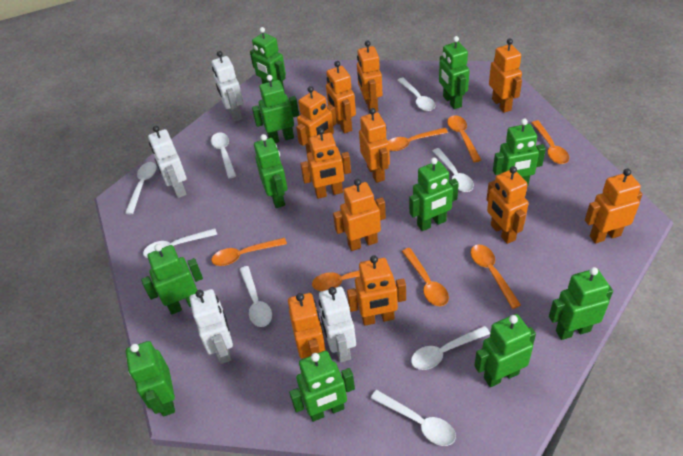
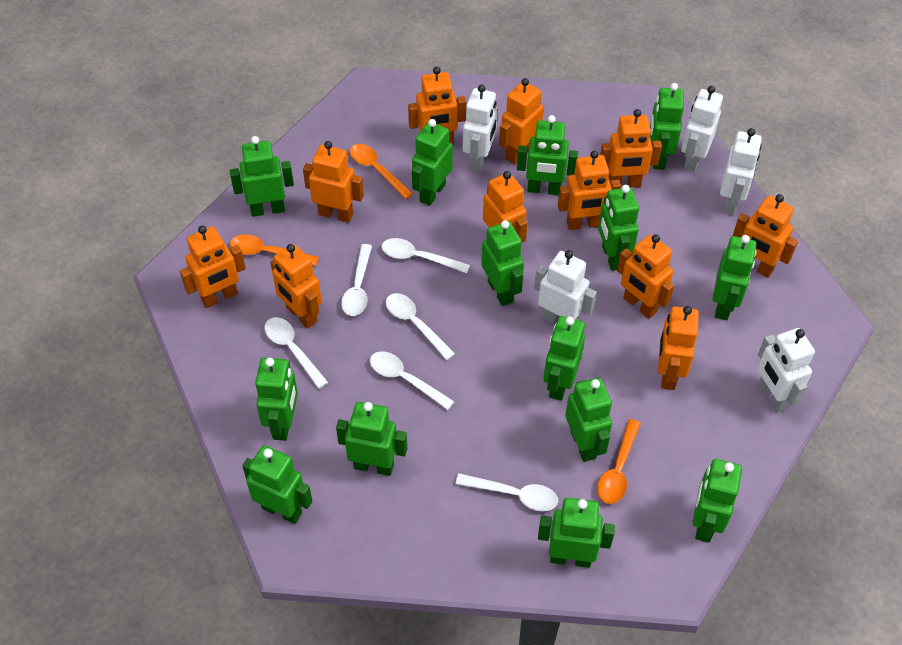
green robot: [126,341,175,417] [141,244,203,314] [250,27,286,92] [252,75,299,143] [254,134,288,208] [289,351,355,422] [409,157,459,231] [439,36,470,109] [474,314,536,387] [493,119,546,186] [549,267,613,340] = 11 -> [230,136,294,217] [242,445,312,524] [255,358,298,441] [336,402,407,476] [412,119,453,206] [481,220,524,306] [517,115,578,195] [538,498,615,568] [543,316,585,401] [565,378,612,462] [598,185,639,271] [650,83,684,170] [693,459,742,543] [713,235,757,320] = 14
orange spoon: [211,238,287,266] [312,265,391,291] [388,128,448,151] [402,248,449,306] [447,115,481,162] [470,244,521,309] [531,121,569,164] = 7 -> [230,234,319,266] [350,144,413,199] [597,419,641,504] = 3
white robot: [148,126,187,198] [190,289,233,364] [212,51,243,122] [319,287,356,363] = 4 -> [463,85,498,172] [534,250,597,323] [681,86,723,173] [720,128,762,215] [757,328,815,413] = 5
white spoon: [125,162,157,214] [143,228,217,258] [211,132,236,179] [239,266,272,327] [371,390,456,446] [397,78,435,111] [411,326,490,370] [432,148,474,192] = 8 -> [265,317,328,389] [341,244,372,316] [370,352,455,410] [381,238,470,273] [386,293,455,360] [456,473,558,511] = 6

